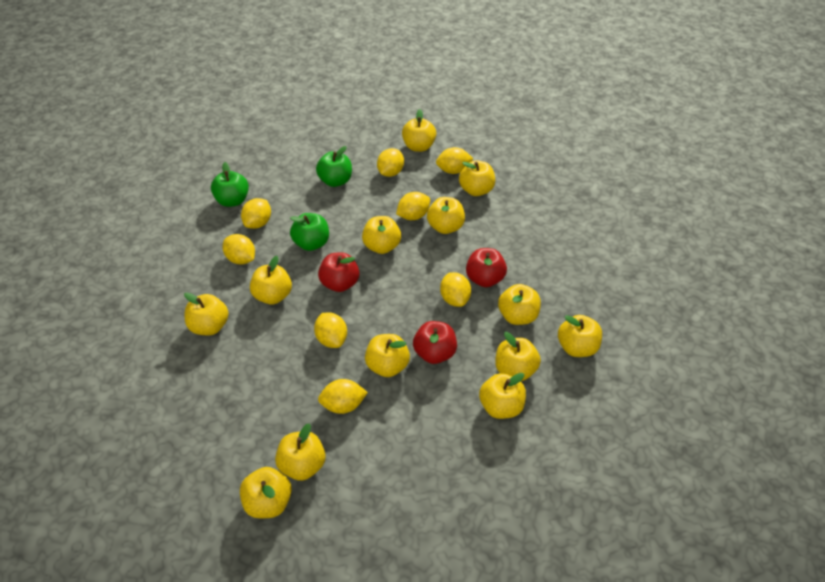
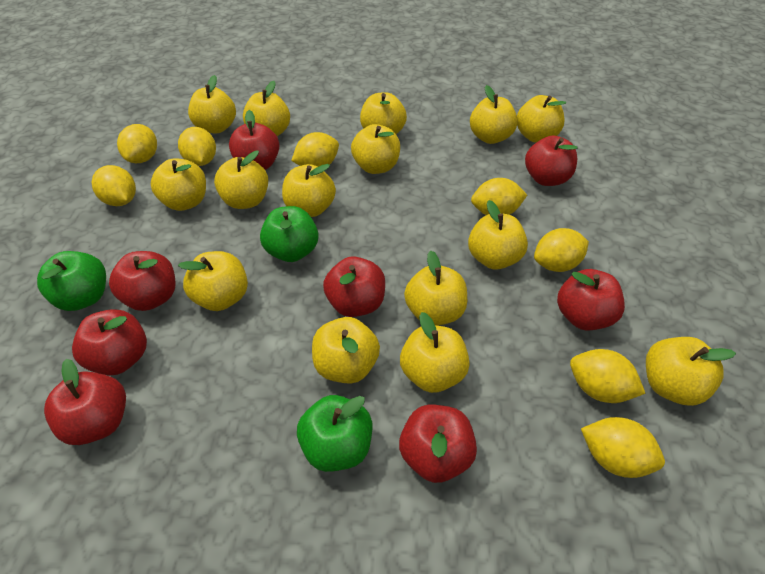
red apple: [318,252,359,292] [413,321,457,364] [466,248,507,287] = 3 -> [44,359,126,445] [72,309,147,376] [109,251,176,311] [229,110,279,170] [323,256,385,317] [399,405,477,483] [525,136,578,186] [557,269,625,331] = 8
yellow apple: [184,292,229,335] [240,467,292,518] [250,256,292,304] [275,423,326,481] [362,216,401,254] [365,334,410,377] [402,109,436,152] [427,197,465,234] [459,160,495,196] [479,373,526,419] [495,332,541,381] [498,284,541,325] [558,315,602,357] = 13 -> [151,158,206,211] [178,251,248,311] [188,75,236,134] [214,151,268,209] [243,81,290,136] [282,164,336,217] [312,317,380,384] [351,124,400,174] [360,92,407,134] [400,312,470,393] [404,251,467,326] [468,200,528,269] [470,85,518,144] [517,95,566,142] [646,337,736,406] = 15

